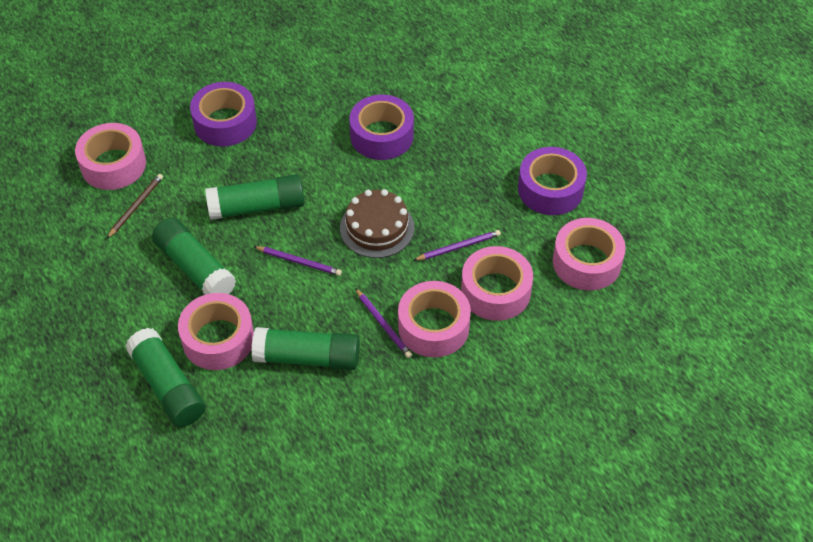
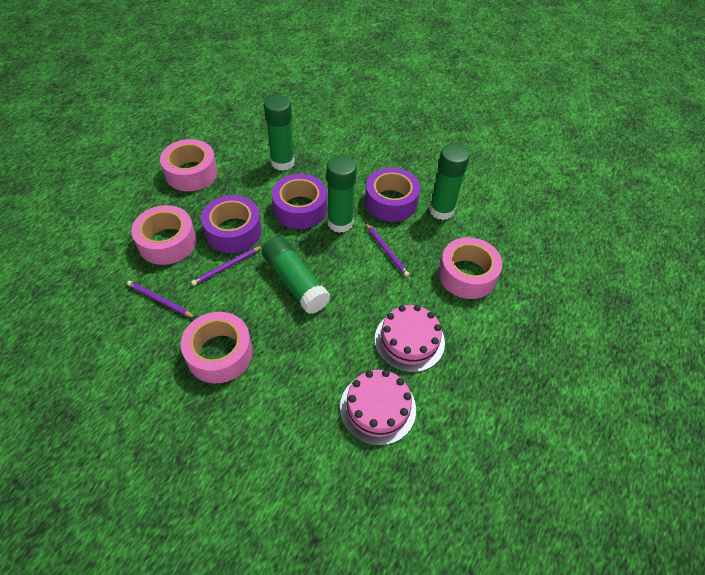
brown cake: [340,189,415,258] = 1 -> none = 0
brown pencil: [107,174,163,238] = 1 -> none = 0
pink cake: none = 0 -> [340,370,416,446] [375,305,445,372] = 2
pink tape: [75,123,146,190] [178,293,254,370] [398,281,471,357] [461,246,533,321] [553,218,626,290] = 5 -> [131,205,196,265] [160,139,218,191] [181,312,253,383] [438,237,503,299] = 4

